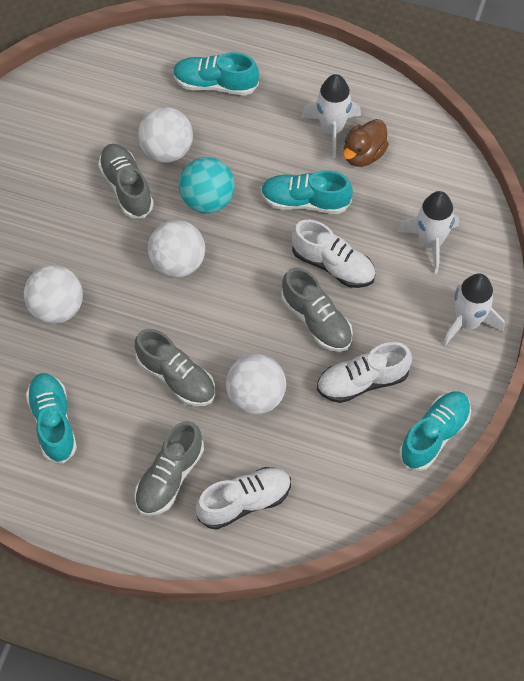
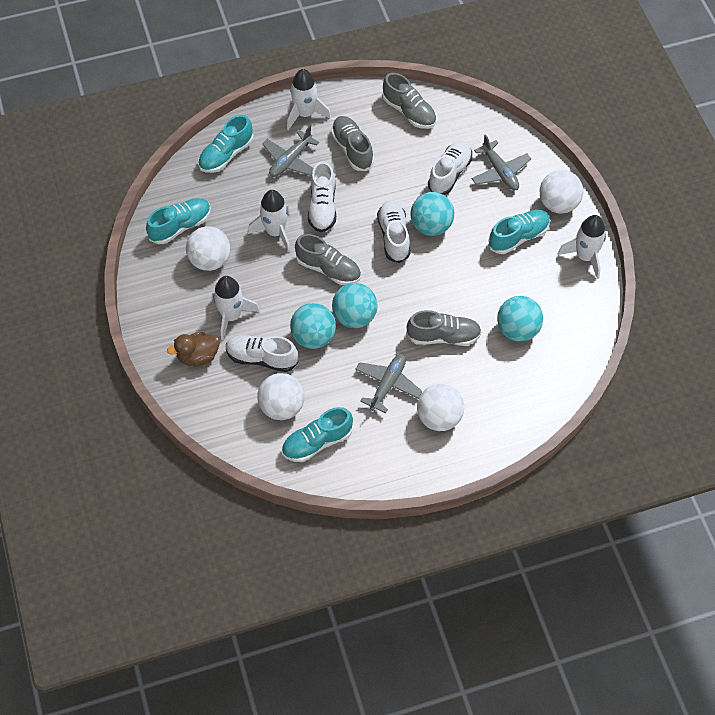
grey plane: none = 0 -> [262,126,319,177] [355,354,423,413] [471,134,531,190] = 3
turquoise ball: [179,157,235,214] = 1 -> [290,303,336,349] [332,283,377,328] [411,192,454,236] [497,296,543,342] = 4
white rocket: [301,74,361,158] [397,191,459,274] [442,273,505,347] = 3 -> [212,276,260,340] [248,190,290,252] [287,69,331,130] [558,215,606,279] = 4
white shoe: [196,467,291,530] [291,220,376,288] [317,342,412,403] = 3 -> [226,335,298,372] [308,161,336,233] [377,200,410,263] [428,141,472,195] = 4

